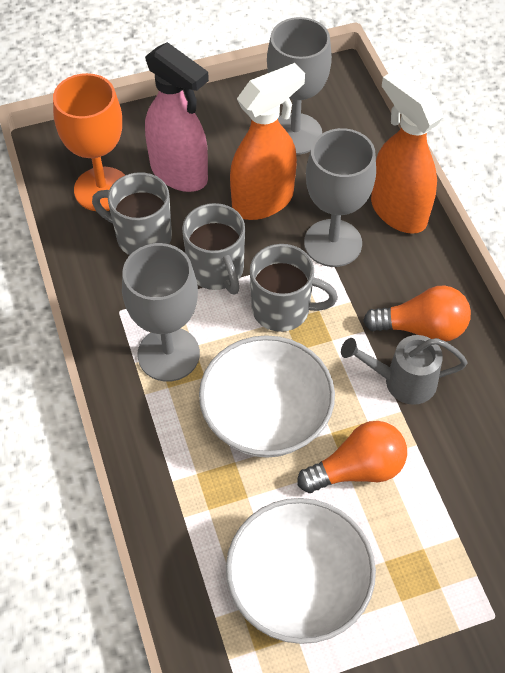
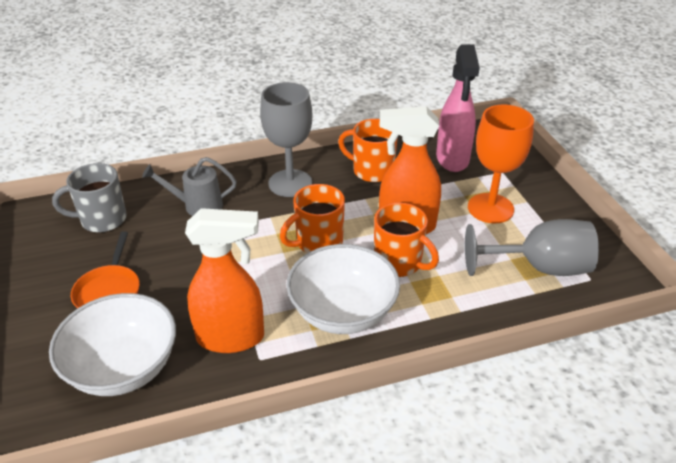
grey goblet: [122,243,200,382] [267,17,332,155] [304,128,376,267] = 3 -> [260,82,312,197] [465,219,599,276] = 2
grey mug: [92,172,172,255] [182,203,245,294] [250,244,338,332] = 3 -> [52,163,127,233] = 1
orange light bulb: [297,421,407,493] [363,285,471,341] = 2 -> none = 0
orange mug: none = 0 -> [280,184,345,253] [338,119,398,182] [374,202,439,277] = 3
orange pan: none = 0 -> [71,231,140,308] = 1

